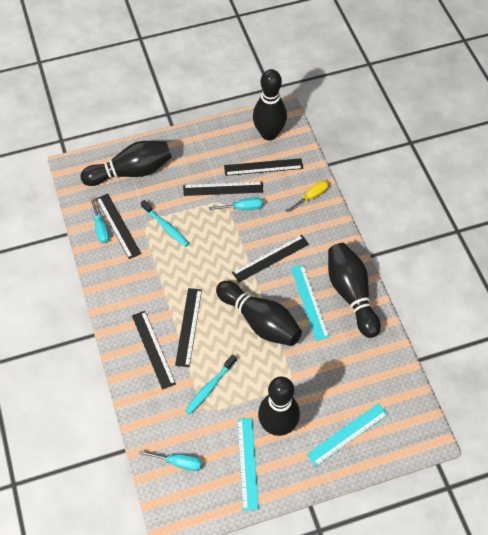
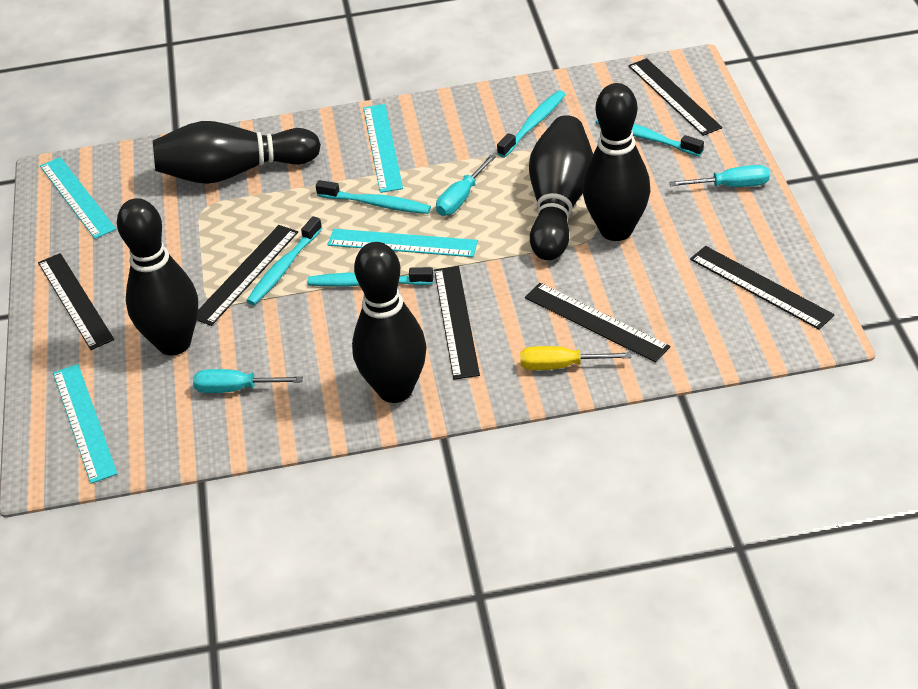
turquoise ruler: [237,418,259,511] [291,265,330,341] [306,403,388,466] = 3 -> [40,157,116,239] [53,364,118,484] [327,229,478,257] [363,104,403,193] = 4
turquoise toothbrush: [141,200,189,247] [185,354,237,415] = 2 -> [246,216,322,305] [307,267,434,287] [316,180,431,214] [497,90,566,158] [596,119,704,156] = 5

